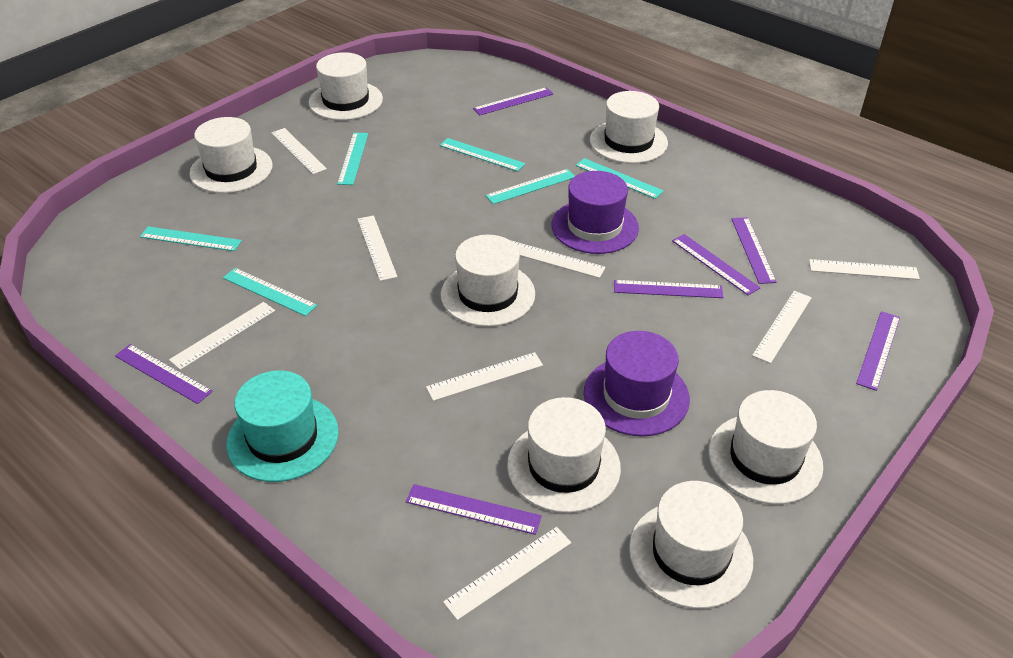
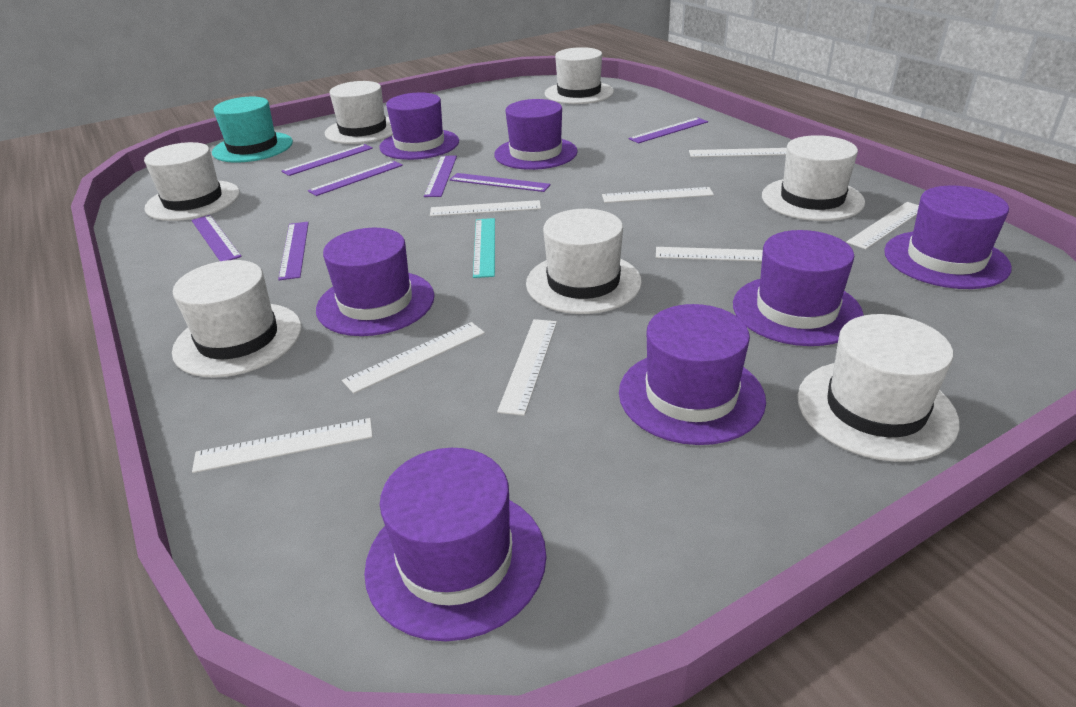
purple hat: [552,171,639,254] [584,331,690,436] = 2 -> [316,228,434,336] [364,448,546,641] [379,93,459,160] [494,99,578,170] [619,304,766,445] [733,230,864,346] [884,186,1012,289] = 7
turquoise ruler: [140,226,242,251] [223,268,317,316] [337,133,368,185] [439,138,525,172] [485,169,575,204] [576,158,664,199] = 6 -> [473,218,495,278] = 1

